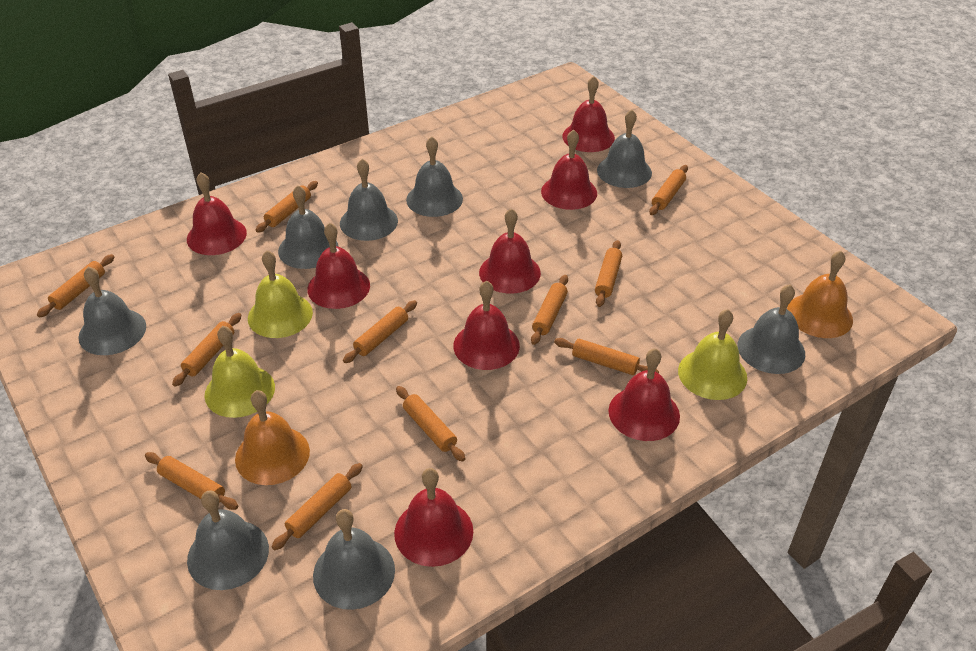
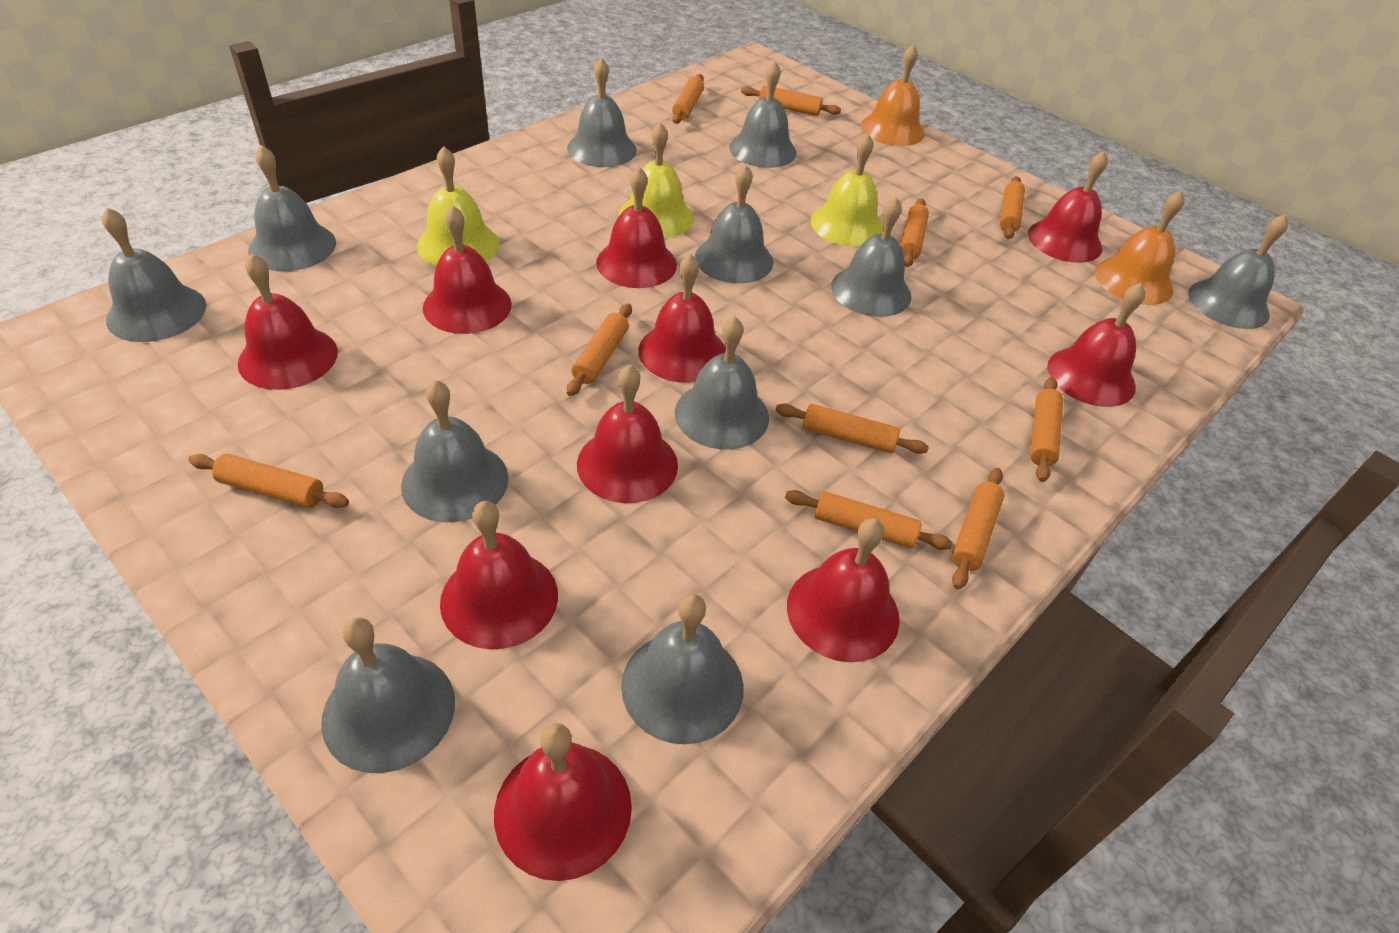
grey bell: [78,267,146,355] [187,490,269,590] [278,185,338,269] [313,509,395,610] [340,159,398,241] [406,136,463,217] [597,109,652,188] [738,284,805,374] = 8 -> [102,207,206,342] [248,145,336,271] [321,617,455,773] [401,380,509,522] [567,58,637,167] [621,594,744,744] [675,316,769,450] [695,164,773,283] [729,61,797,168] [831,197,912,317] [1188,214,1289,329] = 11
orange rolling pin: [37,254,114,318] [145,452,238,510] [172,313,241,387] [256,181,318,233] [272,463,363,550] [343,300,417,363] [396,386,465,462] [531,275,568,345] [554,338,659,375] [595,240,622,307] [649,165,688,215] = 11 -> [189,454,349,508] [567,304,632,396] [672,74,704,124] [741,85,841,116] [775,403,929,454] [785,490,953,550] [900,198,929,267] [952,468,1004,590] [1000,176,1025,239] [1030,377,1063,482] = 10
red bell: [187,172,247,255] [307,223,370,309] [394,468,473,567] [453,281,520,370] [479,208,541,294] [541,129,597,210] [562,76,615,152] [608,348,680,441] = 8 -> [238,253,338,390] [423,205,512,334] [440,501,558,649] [494,723,632,881] [577,365,678,503] [596,167,677,288] [638,254,725,383] [787,518,900,662] [1028,151,1108,263] [1047,283,1145,407] = 10

